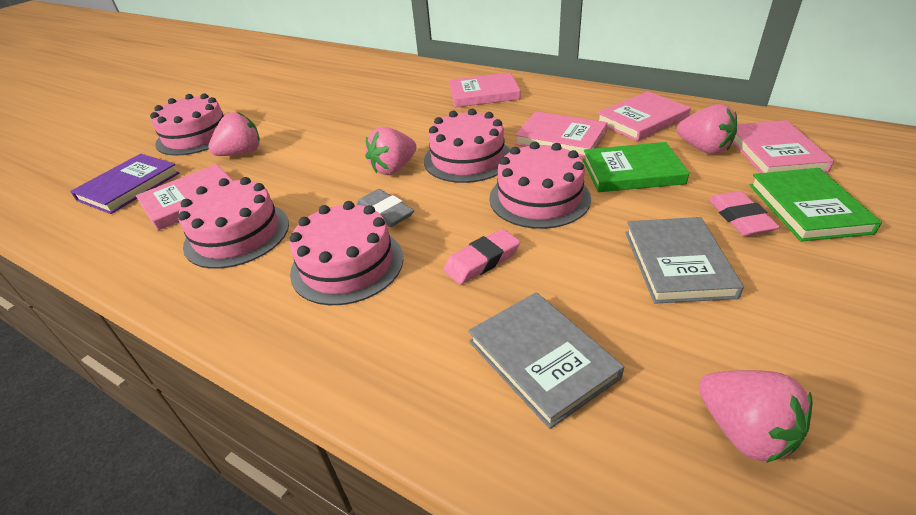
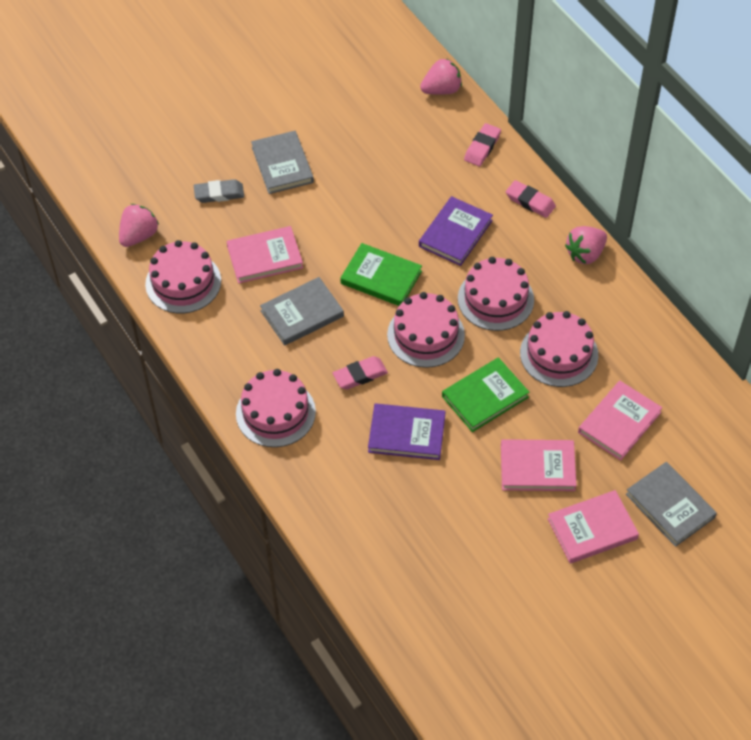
grey book: [468,292,624,429] [625,217,744,304] = 2 -> [251,131,314,194] [260,277,344,346] [626,462,717,547] = 3
pink book: [136,164,233,231] [449,72,521,107] [515,111,608,158] [597,91,691,141] [732,120,834,173] = 5 -> [226,226,303,284] [501,439,577,491] [548,490,639,564] [578,381,662,461] = 4
pink eraser: [443,229,520,285] [708,191,780,236] = 2 -> [333,356,388,390] [464,123,501,166] [506,180,556,218] = 3
pink strawberry: [208,112,260,156] [365,127,417,175] [677,104,737,154] [698,370,812,463] = 4 -> [119,204,159,247] [420,58,462,95] [565,226,607,264] = 3
purple book: [70,154,179,214] = 1 -> [368,403,445,460] [419,196,493,266] = 2

